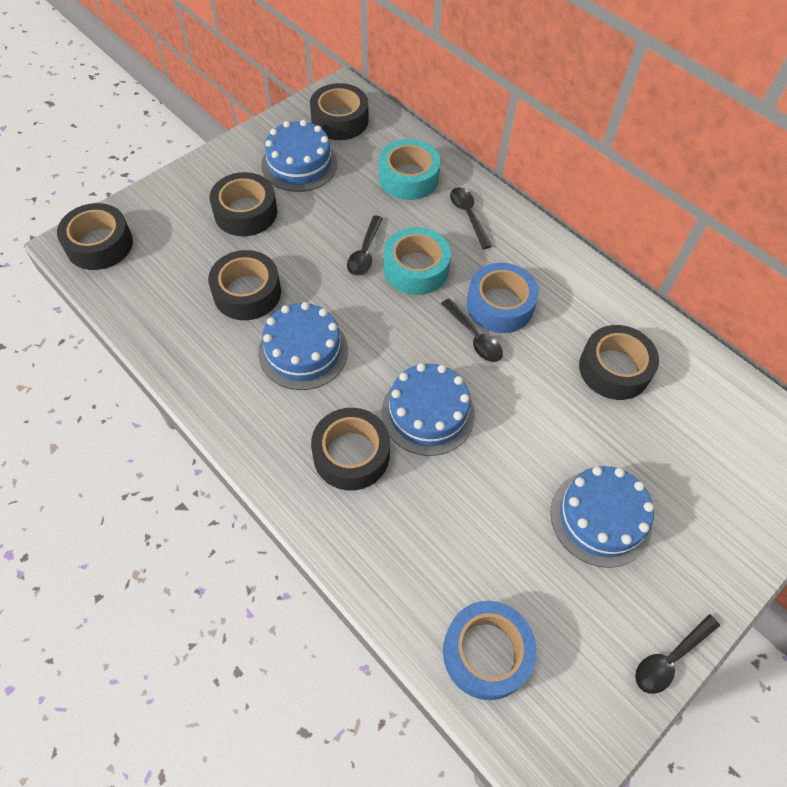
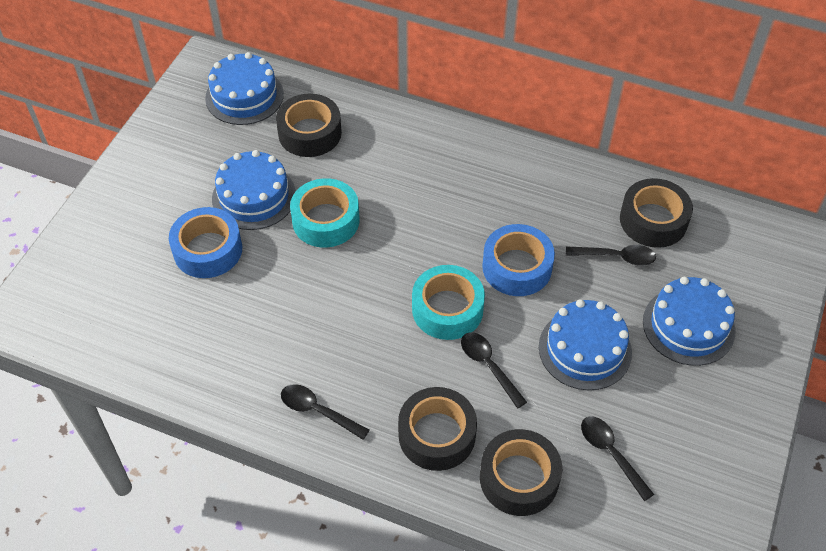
black tape: [57,203,133,270] [208,250,281,320] [210,172,277,236] [310,83,368,140] [311,408,390,490] [579,325,659,400] = 6 -> [276,93,342,157] [398,387,477,471] [480,429,562,516] [620,178,693,248] = 4

